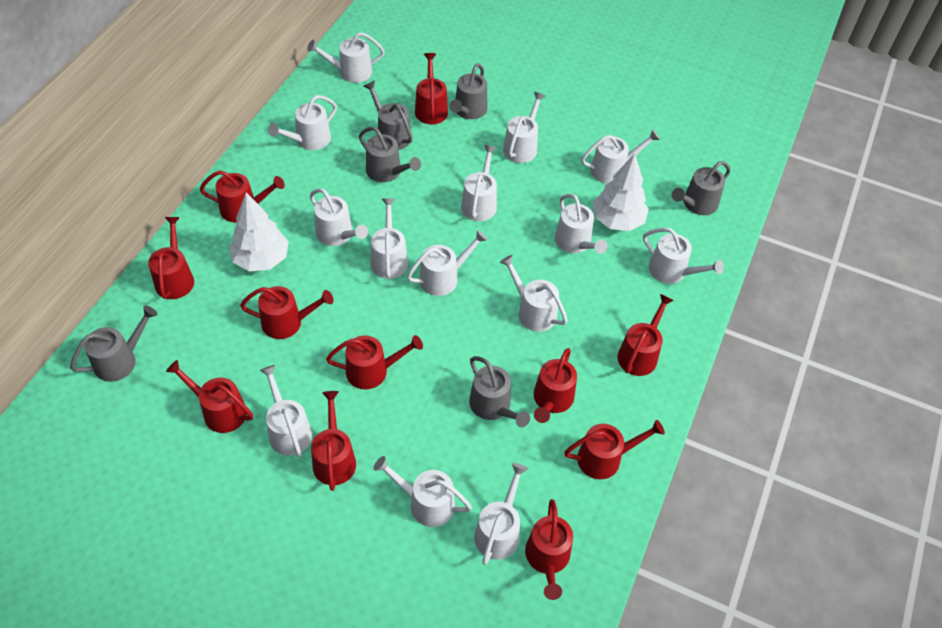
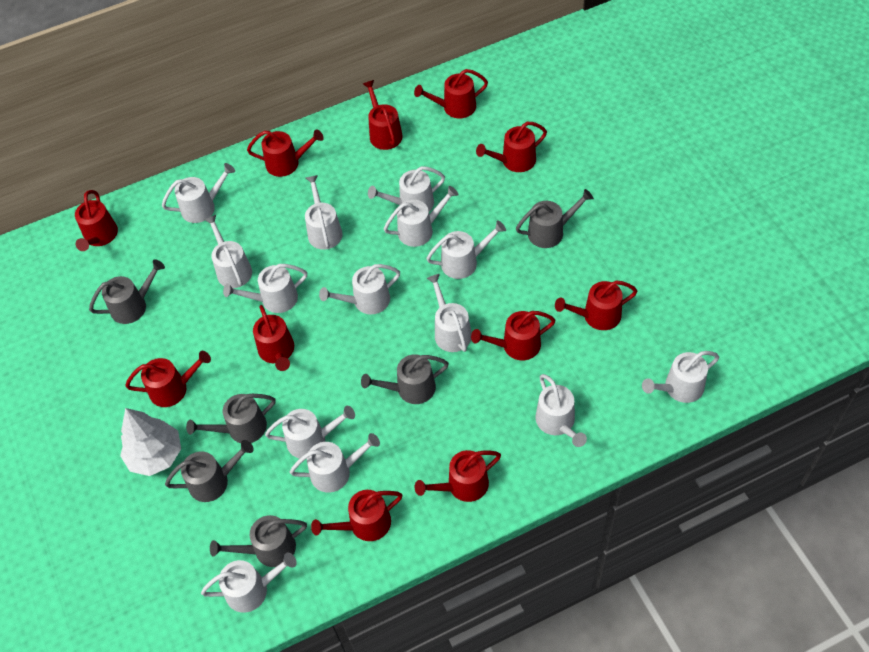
white tree: [229,192,289,272] [593,154,649,231] = 2 -> [120,408,181,476] = 1

